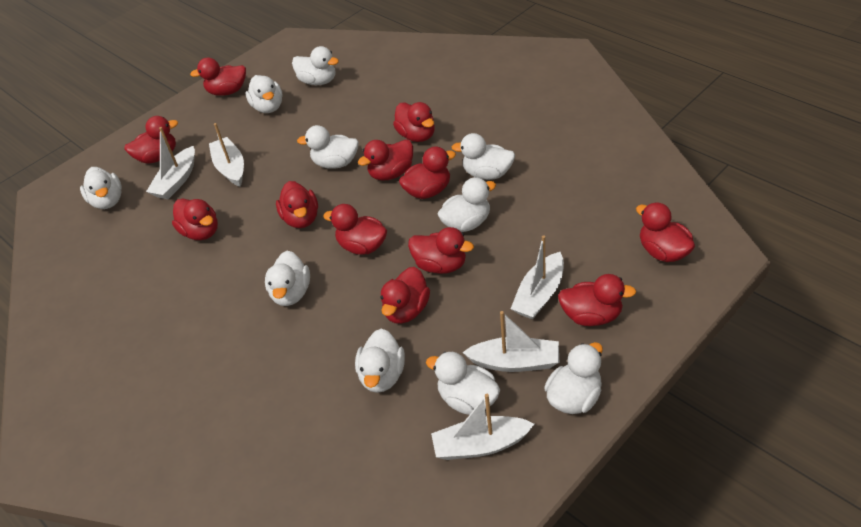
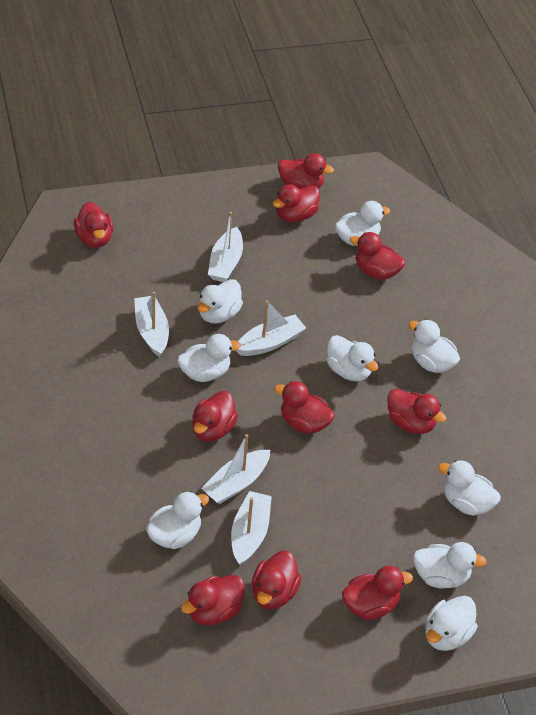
red duck: [124,116,178,164] [172,198,218,240] [190,57,246,96] [276,181,318,228] [323,204,387,255] [358,139,413,181] [381,267,430,324] [393,102,435,142] [399,146,456,199] [408,227,474,274] [558,274,636,326] [636,203,695,262] = 12 -> [74,202,113,248] [181,575,245,625] [192,391,238,442] [252,551,302,609] [273,184,320,222] [274,381,335,434] [278,153,334,189] [342,566,413,620] [350,232,405,280] [388,389,446,434] = 10
white duck: [80,167,122,209] [245,75,283,113] [265,251,310,306] [292,46,339,85] [297,125,359,169] [355,328,405,393] [426,352,500,415] [438,177,496,232] [452,133,515,180] [544,342,603,414] = 10 -> [146,491,209,549] [177,334,241,382] [197,279,243,324] [327,335,379,381] [335,201,390,246] [408,320,460,373] [413,542,487,588] [425,596,478,651] [438,460,501,516] = 9

